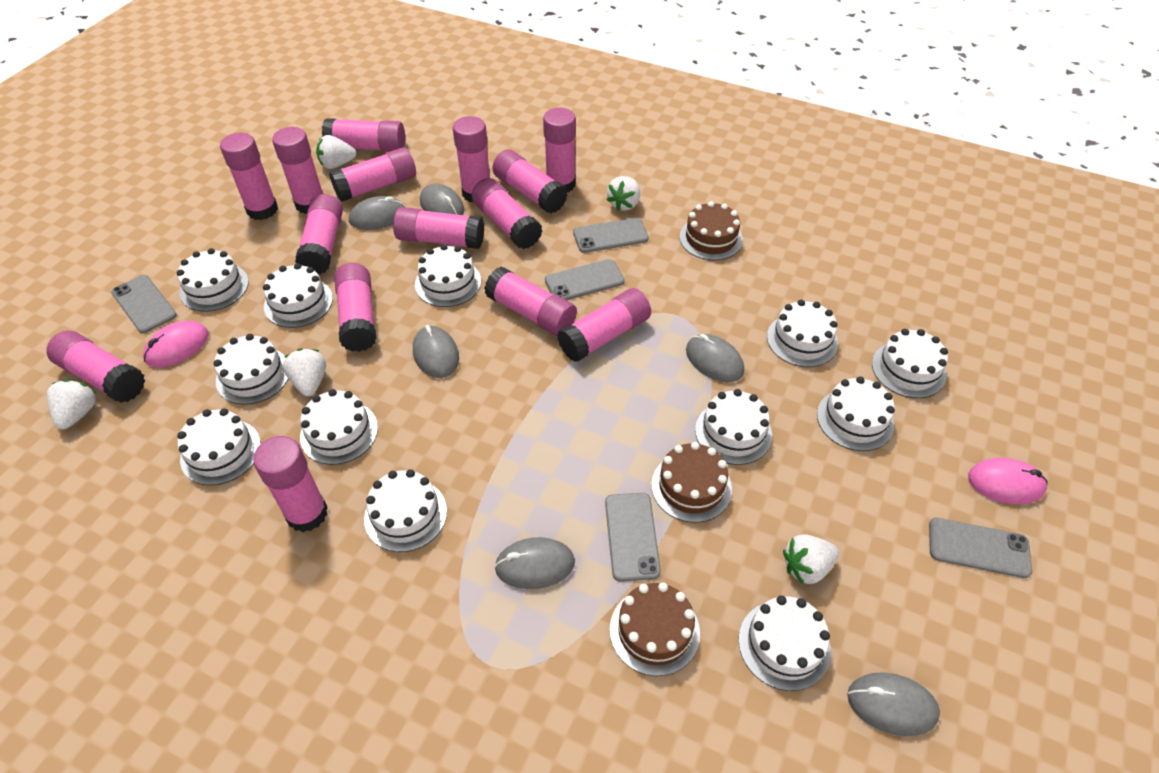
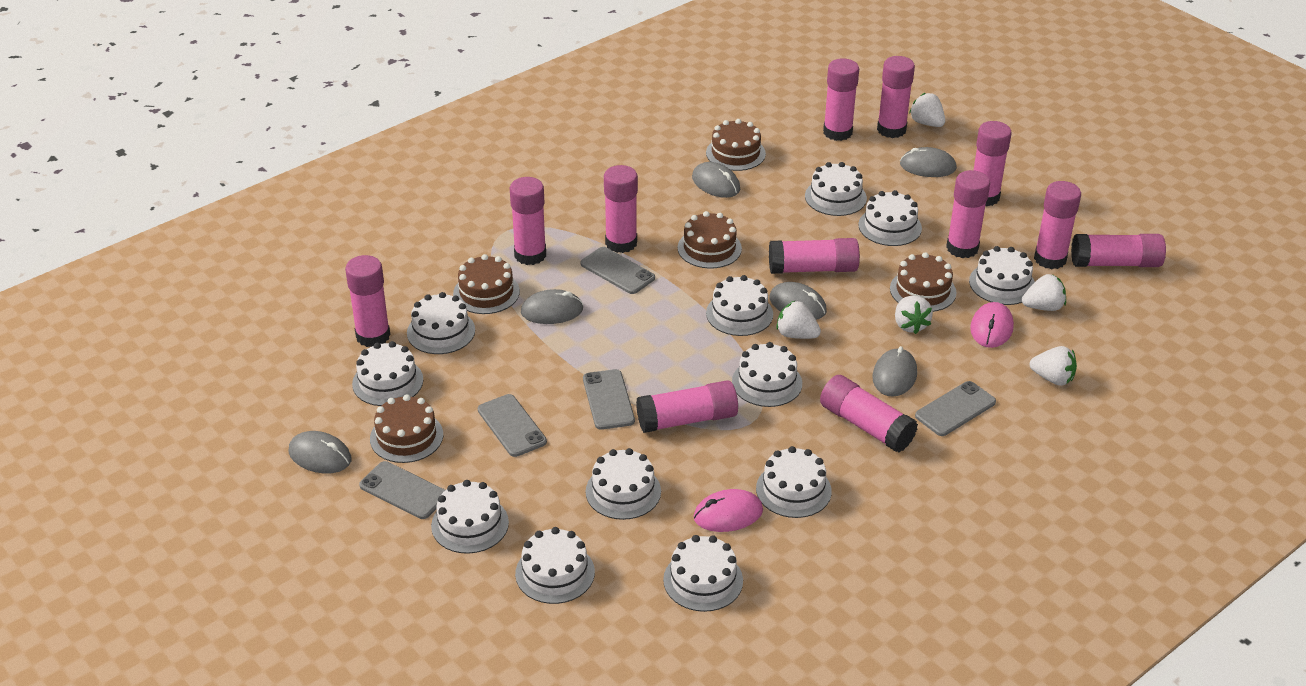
brown cake: [610,582,700,676] [651,442,732,523] [680,201,743,261] = 3 -> [370,394,443,463] [453,254,520,314] [678,211,742,269] [706,119,766,171] [890,252,956,312] = 5
pink glue stick: [46,331,145,403] [220,133,278,220] [253,436,328,532] [272,127,324,214] [295,194,343,275] [322,118,405,152] [329,147,416,202] [334,263,376,352] [393,207,484,249] [453,116,490,202] [472,178,542,249] [484,267,577,336] [492,150,568,214] [543,108,576,193] [557,288,651,362] = 15 -> [345,255,390,347] [510,177,546,265] [604,165,638,253] [636,380,738,433] [769,238,860,274] [820,375,918,452] [823,58,859,141] [877,56,915,138] [946,170,990,258] [974,121,1012,206] [1034,181,1081,269] [1071,234,1166,267] = 12

